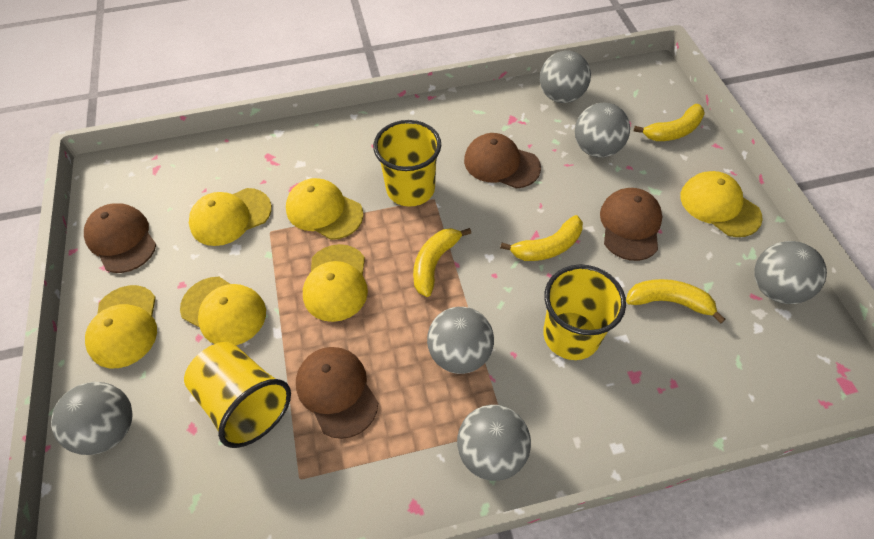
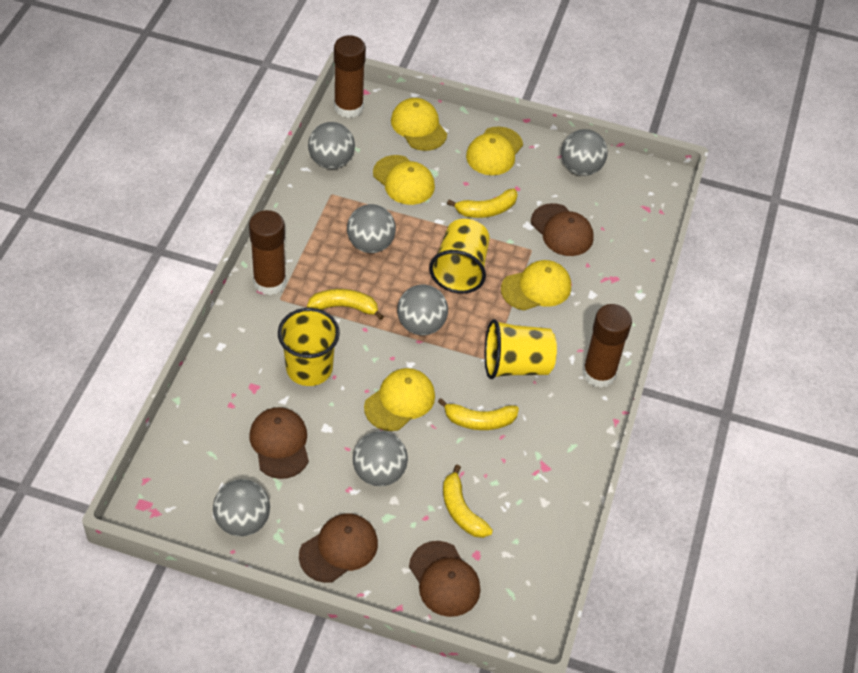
brown glue stick: none = 0 -> [249,210,287,295] [334,35,366,118] [582,304,632,388] = 3
yellow cap: [85,285,157,368] [180,277,266,345] [189,188,272,246] [286,178,363,240] [303,244,368,322] [680,171,763,237] = 6 -> [364,368,435,431] [373,155,435,205] [391,98,447,151] [466,126,523,175] [501,260,571,310] = 5

